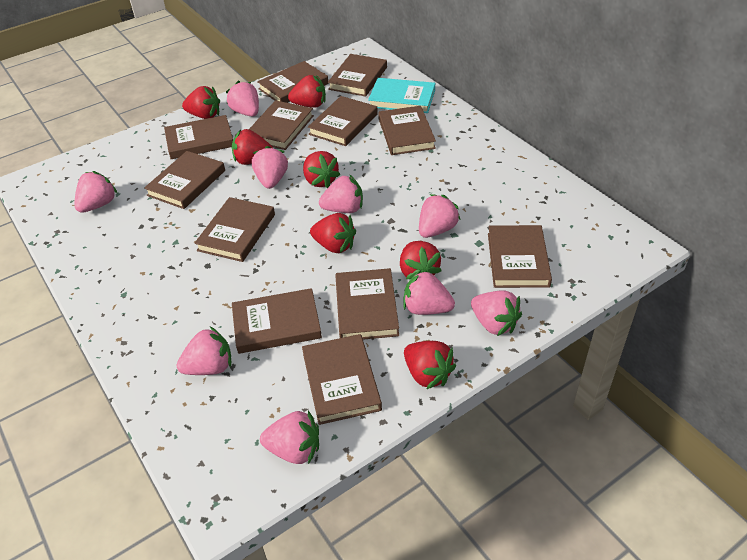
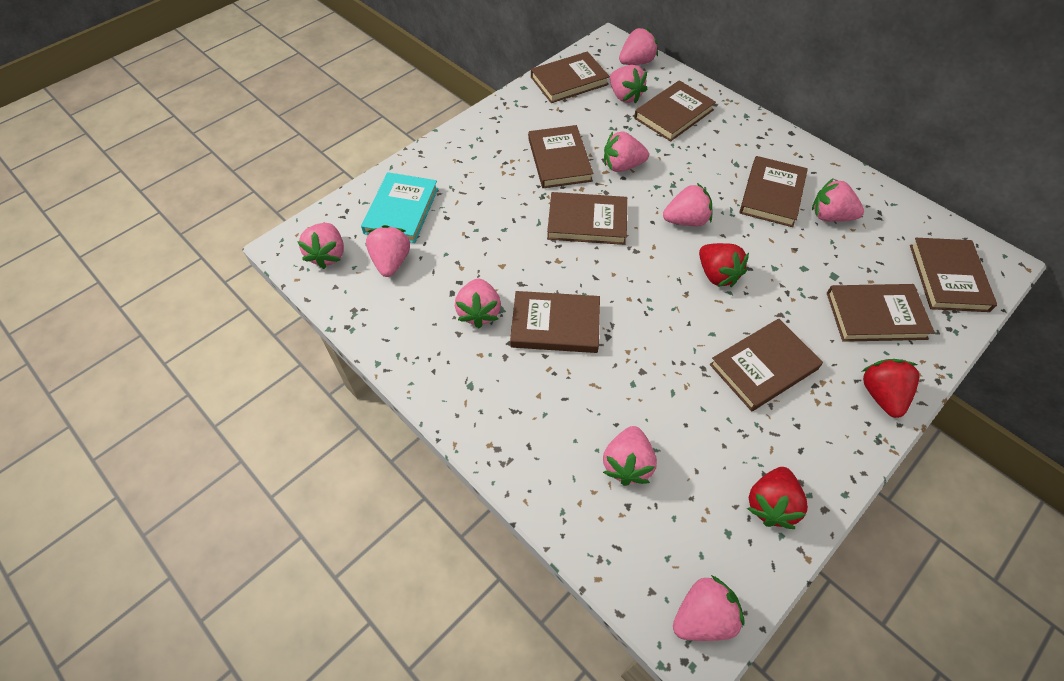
brown book: [144,151,225,209] [164,115,233,159] [194,197,275,262] [232,288,322,354] [249,100,314,150] [257,61,329,103] [302,334,382,425] [308,96,378,146] [328,54,387,97] [335,268,399,339] [378,106,436,155] [488,225,552,288] = 12 -> [510,291,600,353] [529,125,593,188] [531,52,610,103] [547,192,627,245] [634,80,716,142] [710,318,823,411] [739,156,808,227] [827,284,935,342] [910,238,997,312] = 9
pink strawberry: [74,171,117,213] [177,327,231,375] [226,81,259,116] [252,146,288,189] [260,410,319,464] [319,174,363,213] [403,269,455,315] [419,194,460,238] [471,290,522,336] = 9 -> [297,223,344,269] [366,225,410,277] [455,278,501,328] [603,426,657,486] [604,131,649,172] [610,65,647,104] [619,27,658,65] [663,183,712,226] [673,575,745,641] [812,178,864,222] = 10
red strawberry: [182,86,220,119] [232,129,273,165] [288,75,326,108] [303,151,340,188] [310,213,356,253] [400,241,442,279] [404,341,456,390] = 7 -> [699,243,749,287] [747,467,808,529] [861,359,919,418] = 3

